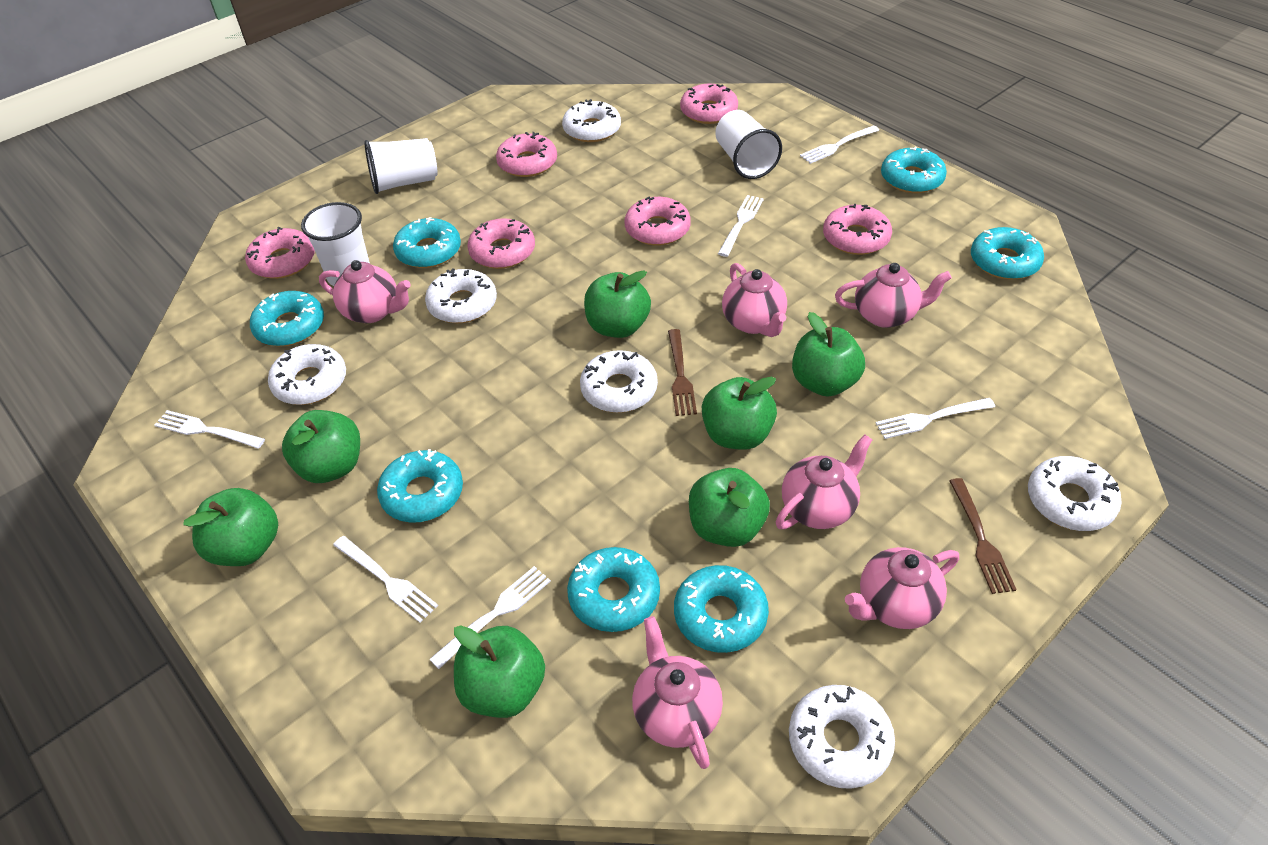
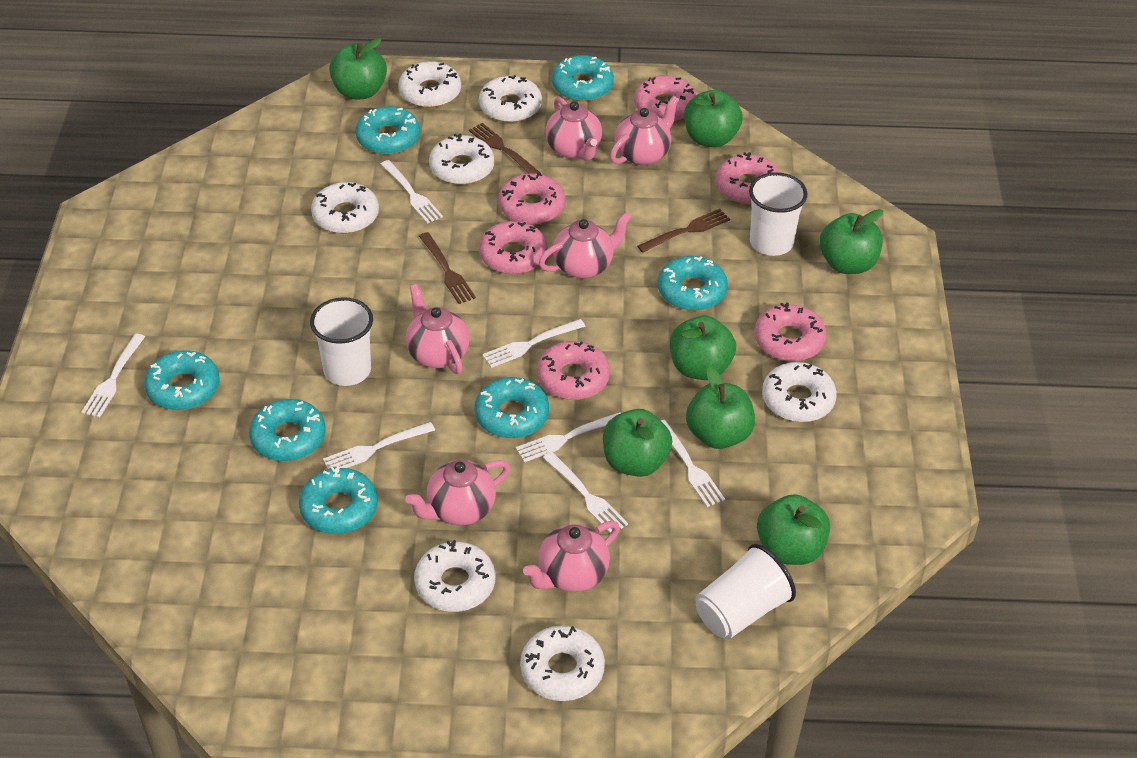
brown fork: [668,329,697,416] [949,478,1017,594] = 2 -> [419,232,476,304] [469,123,541,174] [637,209,730,253] = 3
white donut: [268,344,346,405] [425,268,497,323] [562,99,621,142] [580,350,658,413] [789,685,895,789] [1028,456,1122,531] = 6 -> [311,182,379,234] [398,61,461,108] [414,540,496,612] [429,133,494,185] [479,75,542,123] [520,626,605,701] [762,362,837,422] = 7
white fork: [154,410,265,449] [333,536,438,623] [429,566,551,669] [718,195,764,257] [800,125,879,164] [875,398,995,439] = 6 -> [81,334,145,417] [323,422,435,469] [381,160,443,224] [482,319,586,368] [516,412,621,462] [543,452,628,533] [661,420,725,507] = 7

